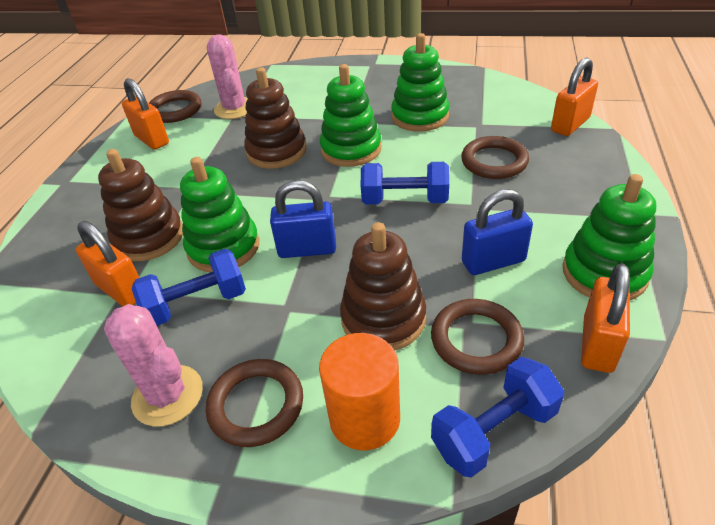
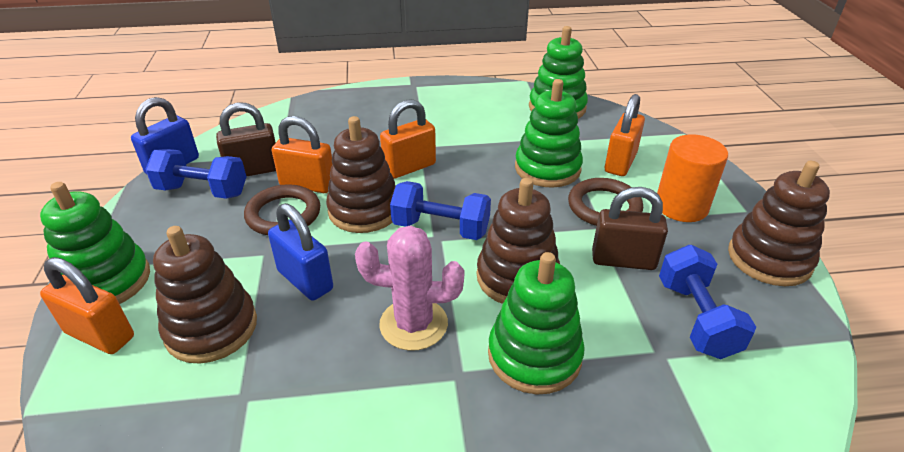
brown padlock: none = 0 -> [216,103,276,177] [592,187,668,270] = 2
brown ring: [149,90,201,123] [206,359,303,447] [431,299,524,375] [461,136,529,179] = 4 -> [244,184,320,235] [568,178,643,226] = 2
brown stacking toy: [98,149,183,261] [244,67,306,169] [340,222,426,351] = 3 -> [153,226,257,364] [326,116,396,233] [477,178,560,304] [728,161,830,286] = 4
pink cactus: [104,304,203,426] [207,34,248,119] = 2 -> [355,226,465,351] = 1

